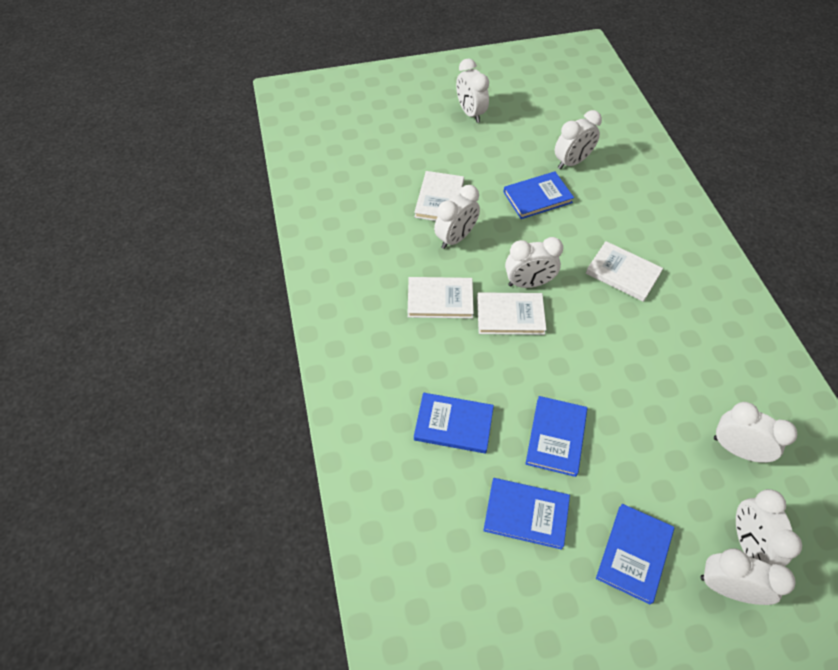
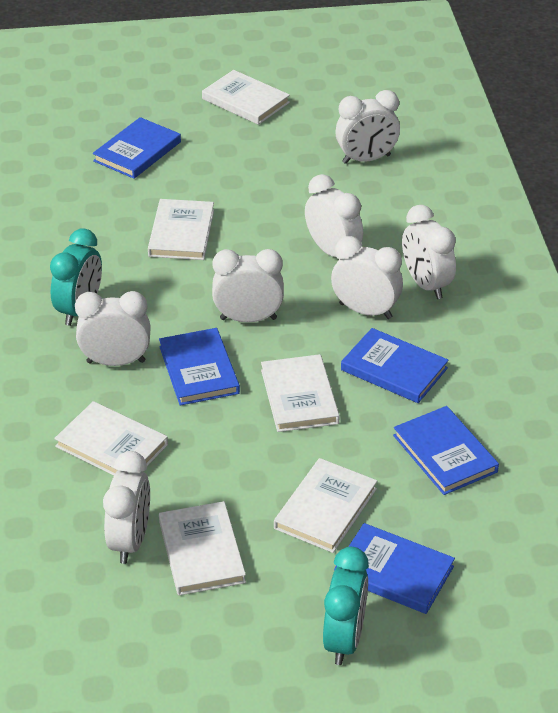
turquoise clock: none = 0 -> [50,228,102,326] [323,547,369,665] = 2
white book: [408,277,474,319] [414,171,464,221] [477,292,546,335] [586,241,663,302] = 4 -> [54,401,168,476] [148,199,214,260] [159,501,246,595] [202,70,290,125] [261,354,340,432] [274,458,377,553] = 6

